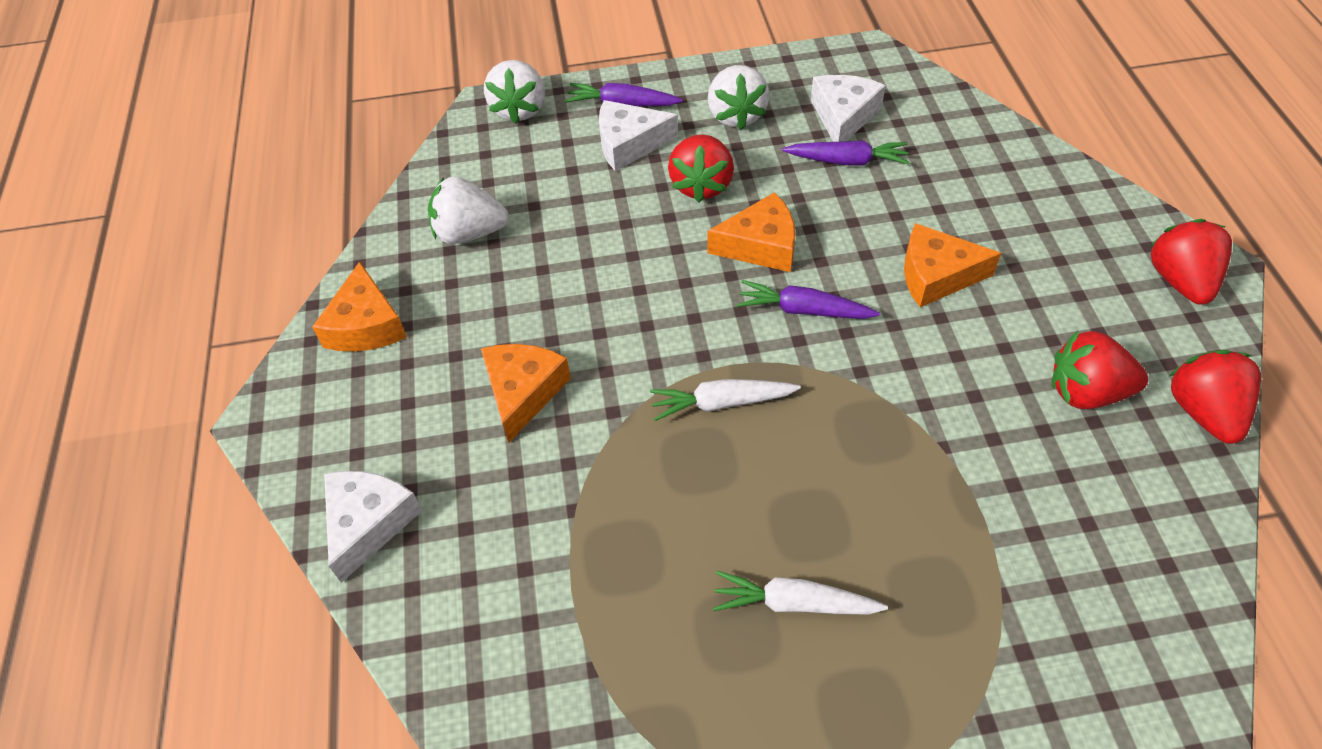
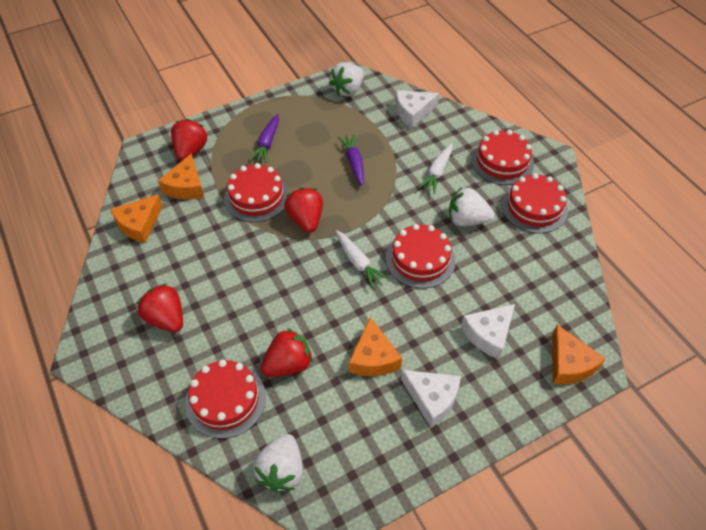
purple carrot: [565,83,683,106] [737,280,880,319] [783,140,910,166] = 3 -> [250,114,279,163] [338,134,364,186] = 2
red cake: none = 0 -> [185,360,266,439] [224,163,289,222] [386,224,456,289] [471,130,534,185] [501,173,568,233] = 5

